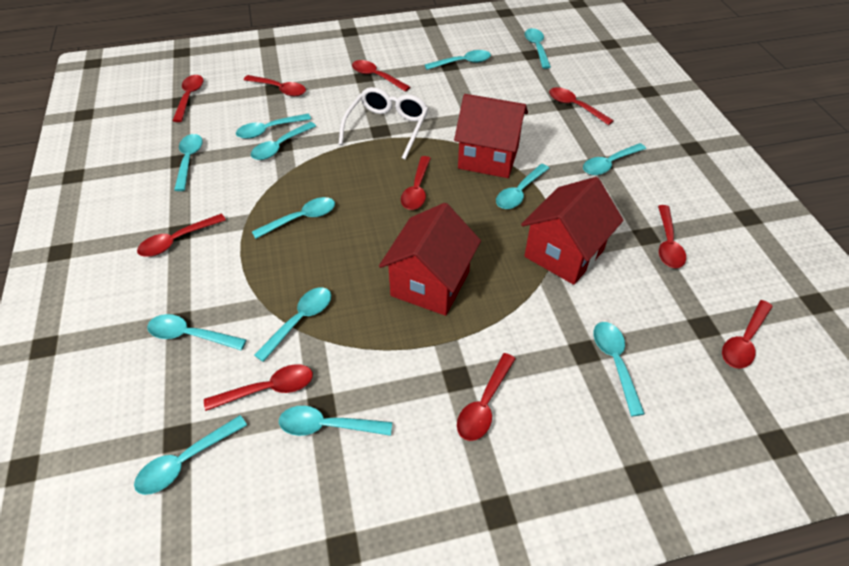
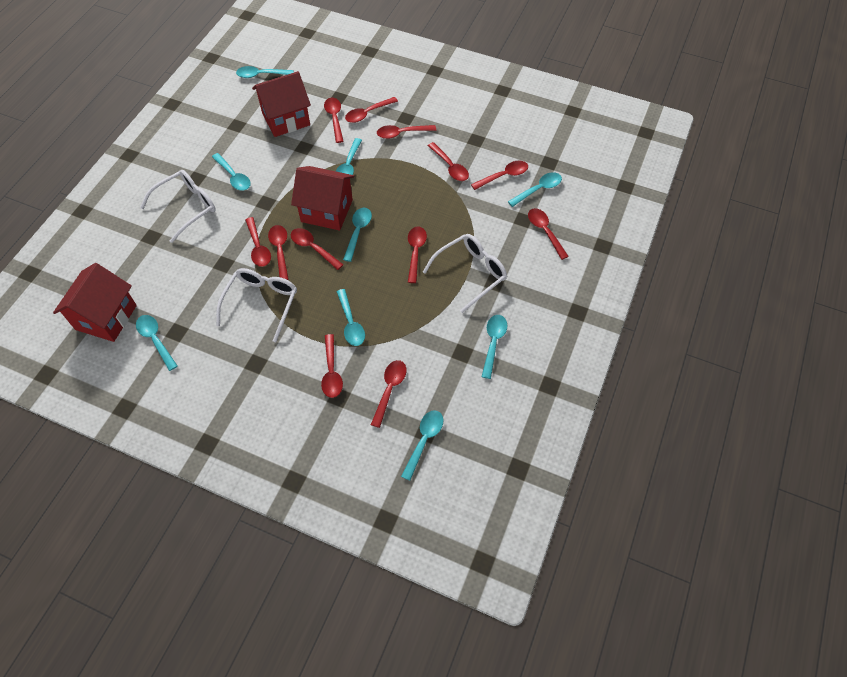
red spoon: [137,214,226,257] [173,75,204,122] [204,364,313,411] [244,75,306,96] [352,60,411,92] [401,156,431,210] [457,353,516,441] [549,87,614,125] [658,205,686,268] [722,300,773,368] = 10 -> [245,217,271,267] [268,225,289,280] [291,228,344,270] [321,334,343,398] [324,98,343,143] [345,97,398,123] [371,360,406,428] [377,125,436,139] [408,226,427,283] [428,142,469,181] [471,161,528,190] [528,208,569,260] = 12
turquoise spoon: [134,415,247,495] [147,314,246,350] [174,134,203,191] [236,114,311,139] [251,122,316,160] [252,197,335,239] [254,287,331,362] [279,406,392,436] [425,50,491,70] [496,164,549,209] [525,28,551,69] [583,143,646,175] [593,322,645,416] = 13 -> [136,315,178,371] [212,153,251,191] [236,66,294,78] [336,138,362,175] [336,289,365,346] [343,208,372,262] [401,410,443,481] [481,315,507,379] [508,172,562,207] = 9
white glasses: [339,87,428,160] = 1 -> [140,170,216,243] [216,268,297,342] [423,234,507,313] = 3

